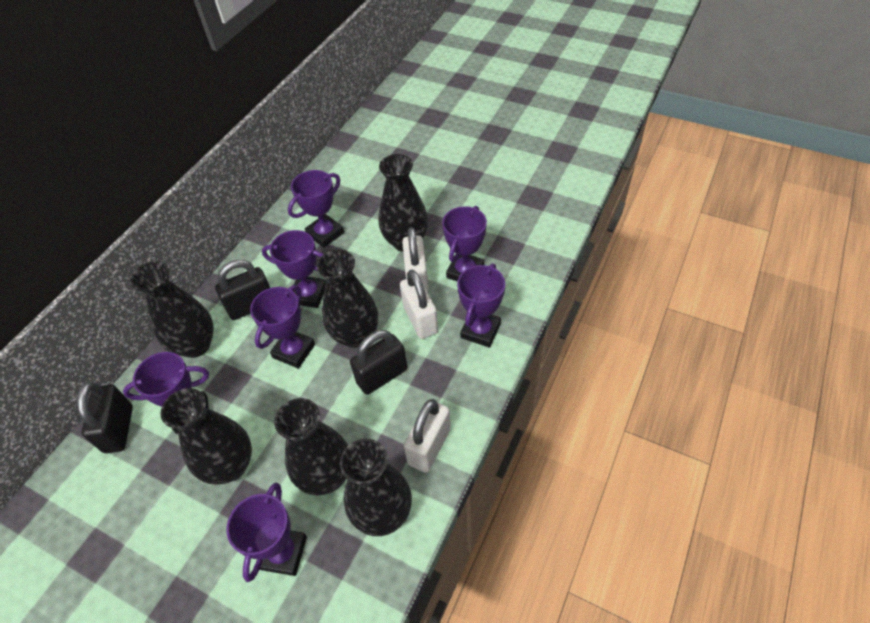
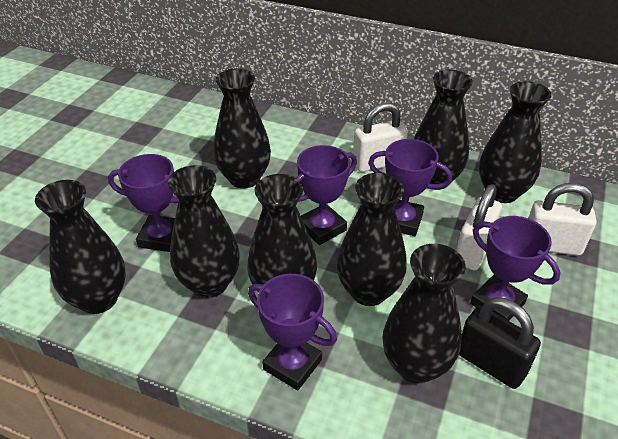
black padlock: [77,382,133,453] [215,260,270,320] [350,330,408,395] = 3 -> [459,297,541,389] = 1
black vase: [130,261,214,358] [161,388,252,484] [274,398,348,496] [317,250,378,348] [340,439,412,536] [379,154,428,252] = 6 -> [35,180,126,314] [168,165,240,298] [213,68,271,188] [247,174,317,293] [337,173,407,306] [383,244,466,383] [414,70,473,190] [479,81,552,203] = 8
purple trophy: [123,352,209,434] [226,483,307,582] [250,285,315,368] [262,230,326,308] [288,170,344,248] [442,206,487,282] [457,264,505,348] = 7 -> [108,154,179,252] [248,274,337,390] [296,145,357,245] [368,139,452,236] [470,216,561,321] = 5

